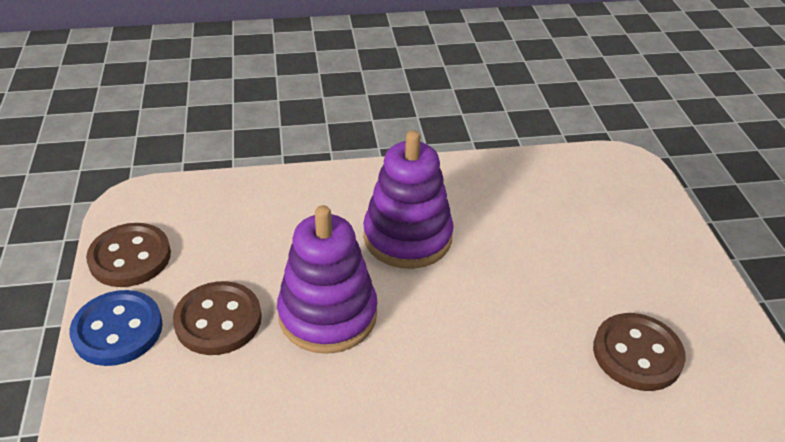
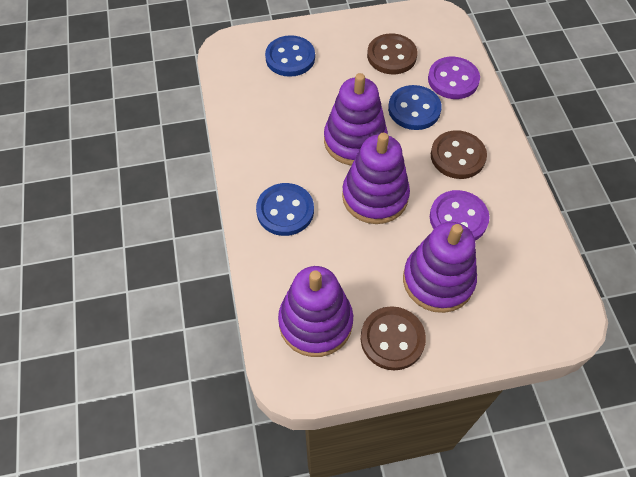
blue button: [70,290,163,366] = 1 -> [256,183,314,236] [265,35,315,77] [388,85,442,130] = 3
purple button: none = 0 -> [428,57,480,99] [430,190,489,240] = 2
purple stacking toy: [277,205,378,354] [363,130,454,269] = 2 -> [278,266,353,357] [324,73,388,166] [342,133,410,224] [403,222,477,313] = 4

